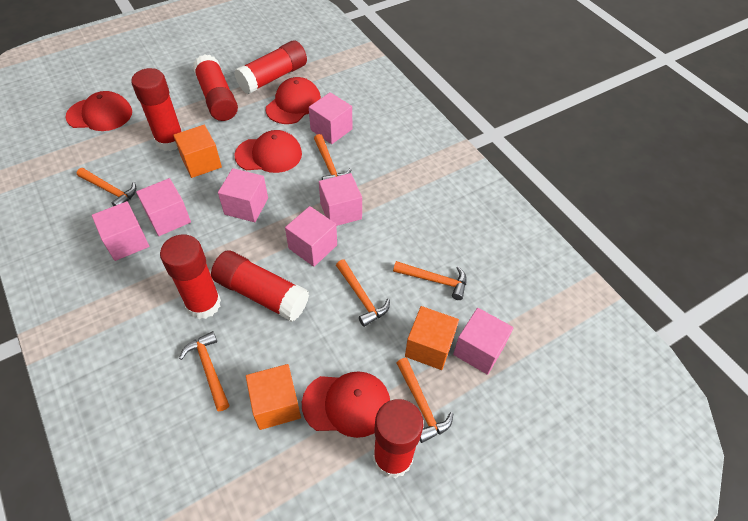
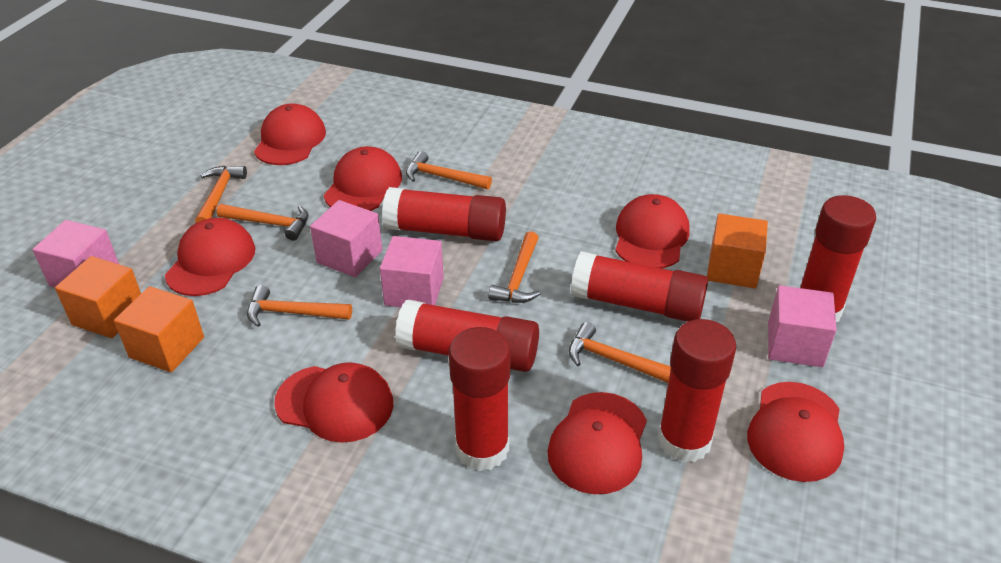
pink cube: [92,201,149,261] [136,178,191,236] [218,168,268,222] [285,206,337,267] [309,92,352,144] [319,173,362,226] [453,308,513,375] = 7 -> [32,220,119,288] [310,200,382,277] [380,236,444,307] [768,285,837,367] = 4
red cap: [65,91,132,131] [234,130,302,173] [266,77,321,124] [302,371,390,438] = 4 -> [165,218,255,296] [254,104,326,165] [274,362,393,443] [324,146,402,211] [547,392,647,494] [615,194,690,268] [747,382,844,482] = 7

